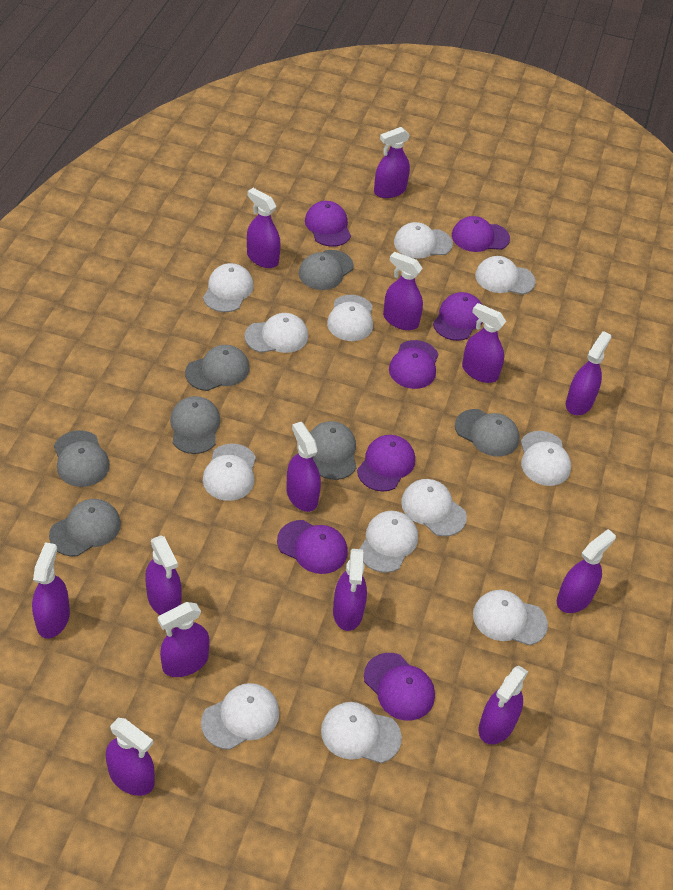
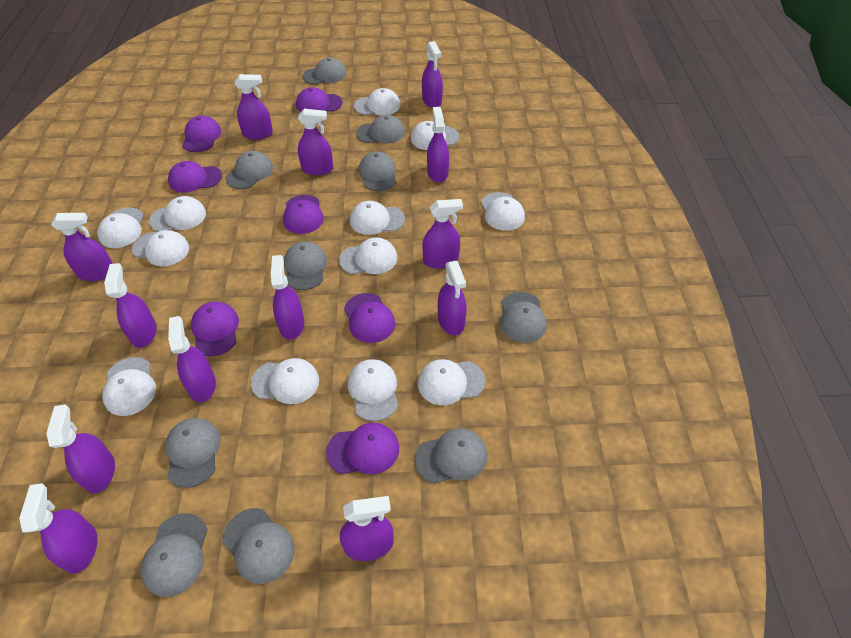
grey cap: [49,499,121,556] [54,430,110,487] [170,396,220,454] [185,345,250,391] [299,250,354,290] [310,421,357,480] [455,409,519,457] = 7 -> [140,513,208,597] [165,418,221,488] [223,508,295,584] [226,151,273,189] [284,241,327,290] [303,57,347,85] [356,115,405,144] [359,152,396,191] [414,428,487,484] [500,292,546,343] = 10

